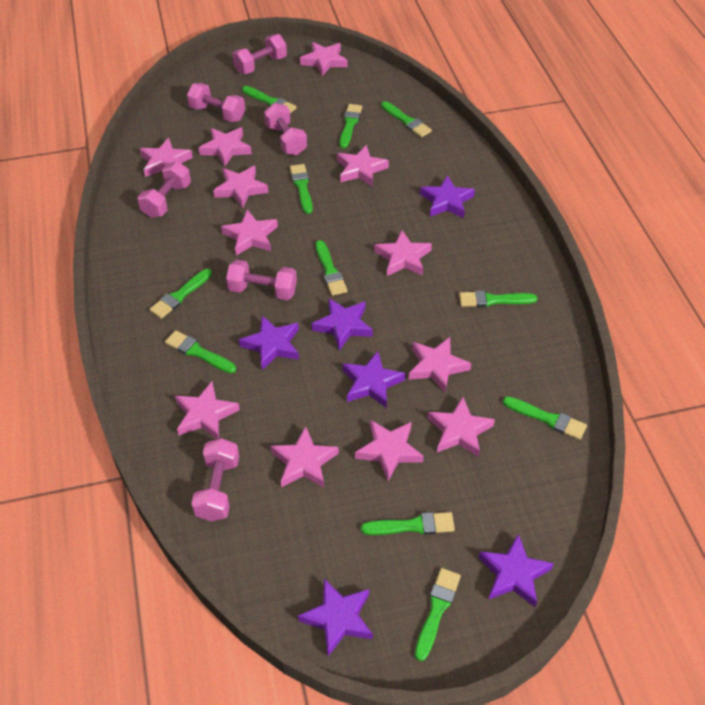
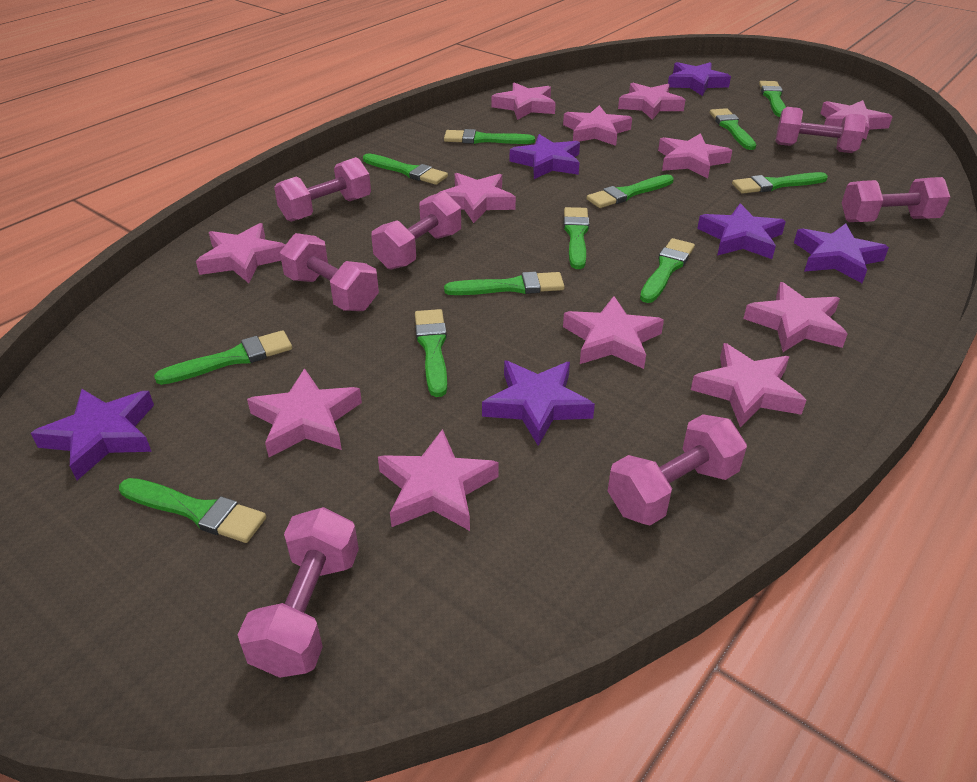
green brush: [149,269,212,319] [165,330,236,373] [242,86,297,113] [290,164,313,214] [315,240,348,296] [340,104,362,148] [361,512,455,535] [381,101,432,137] [415,568,461,661] [459,291,537,307] [503,396,587,440] = 11 -> [119,478,266,543] [154,330,292,385] [363,153,448,185] [415,309,447,397] [444,129,535,144] [444,272,565,295] [564,207,589,269] [587,174,674,208] [640,238,695,303] [710,108,756,150] [732,172,828,194] [759,81,786,117] = 12
pink dumbbell: [138,161,191,218] [187,83,245,122] [191,438,239,521] [226,260,297,300] [232,34,287,74] [264,103,307,155] = 6 -> [238,507,359,678] [274,157,371,222] [280,233,379,311] [371,192,461,270] [608,414,747,525] [776,107,866,153] [842,177,950,222] = 7

